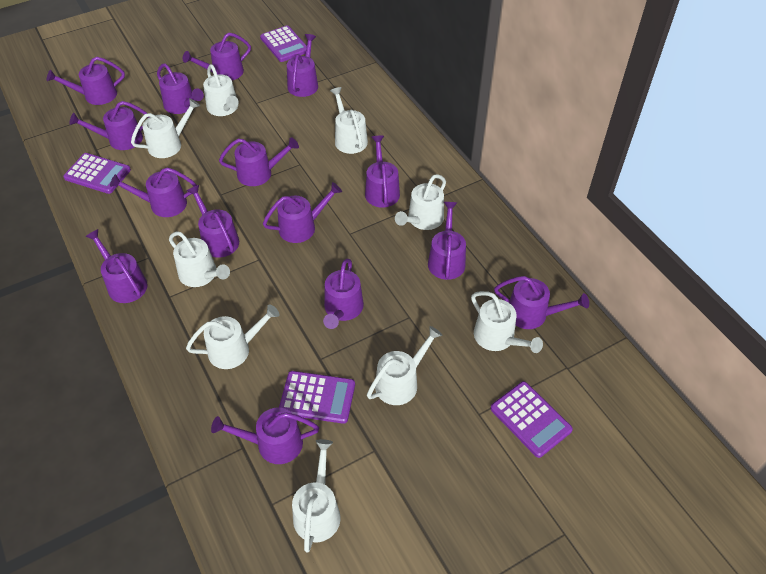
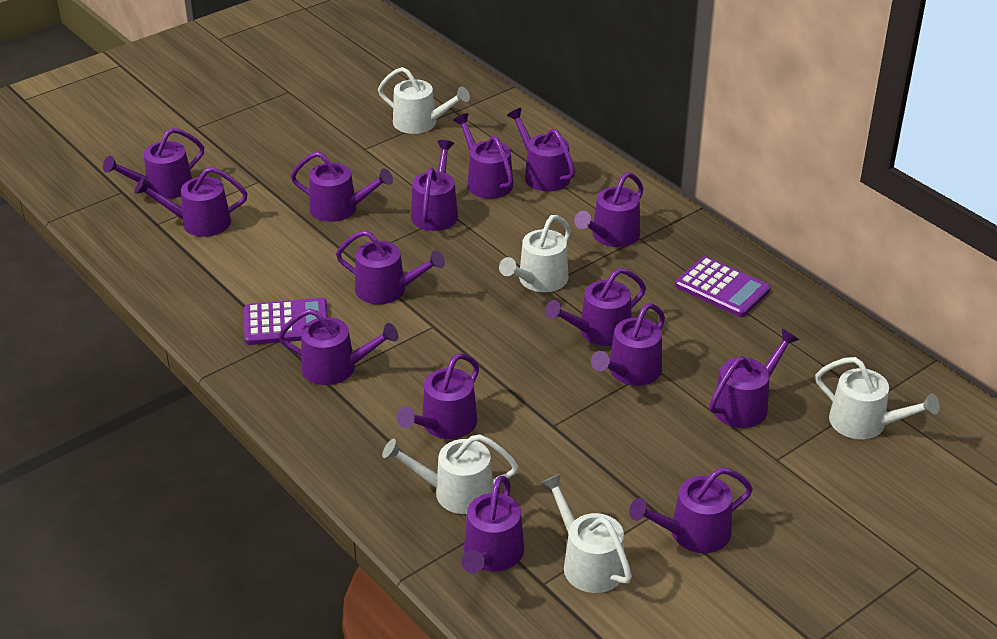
purple calculator: [63,153,131,194] [260,26,307,62] [279,371,355,424] [490,381,573,458] = 4 -> [244,298,328,345] [675,256,770,317] = 2
white watering can: [131,98,200,158] [169,231,230,287] [186,304,279,369] [203,64,239,116] [292,439,341,553] [330,87,368,154] [367,326,443,405] [395,174,446,230] [471,291,543,353] = 9 -> [378,67,470,134] [382,434,518,514] [499,215,571,292] [541,473,632,593] [815,357,940,439] = 5

